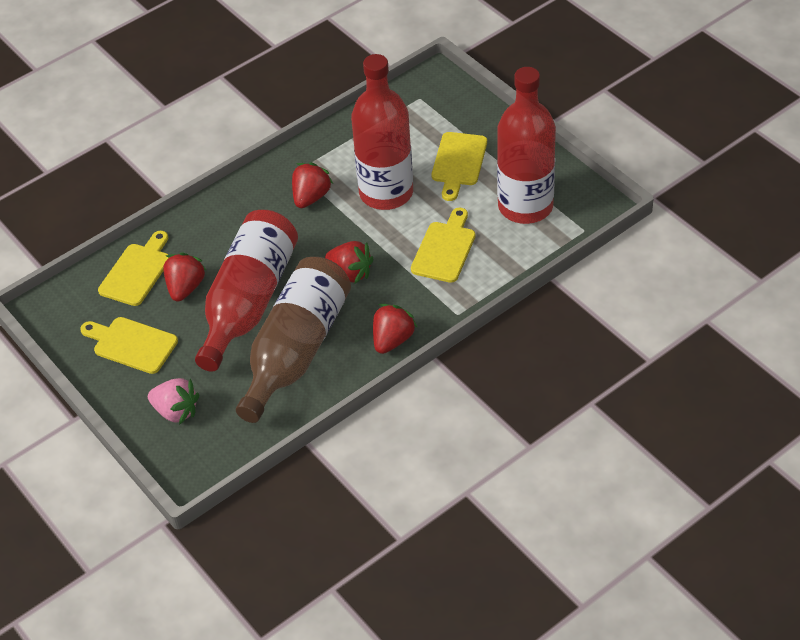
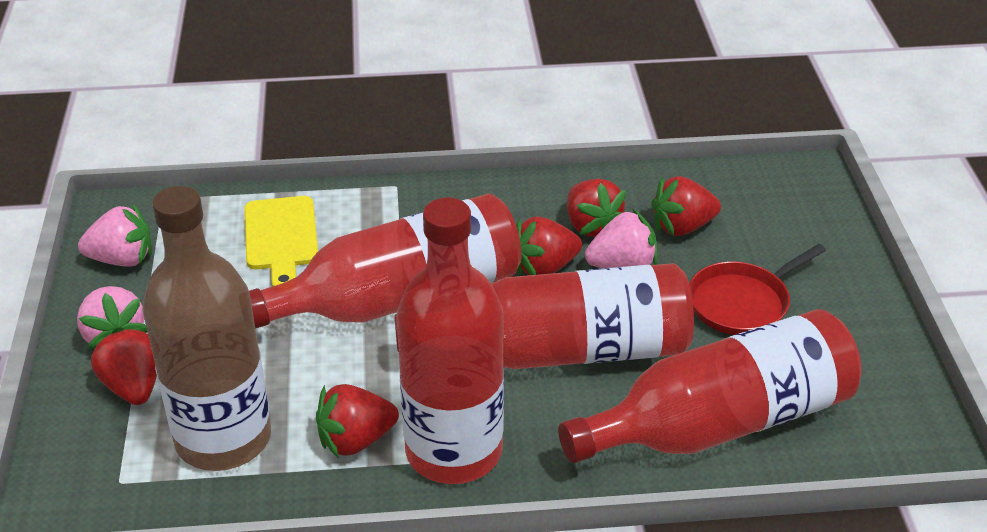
pink strawberry: [148,378,199,425] = 1 -> [77,286,146,349] [78,204,152,267] [585,209,657,268] = 3
red bottle: [195,210,298,372] [351,54,413,210] [497,67,556,224] = 3 -> [249,194,521,329] [394,263,694,369] [397,198,504,484] [558,309,861,463] = 4
red pan: none = 0 -> [689,244,826,335] = 1
red strawberry: [163,252,207,302] [292,162,333,208] [325,241,373,284] [373,304,417,354] = 4 -> [88,327,157,405] [316,384,399,458] [516,217,582,275] [567,179,626,237] [651,176,721,236] = 5
yellow cutting board: [80,317,178,374] [98,231,169,306] [411,208,475,283] [432,132,487,201] = 4 -> [244,196,318,287] = 1

